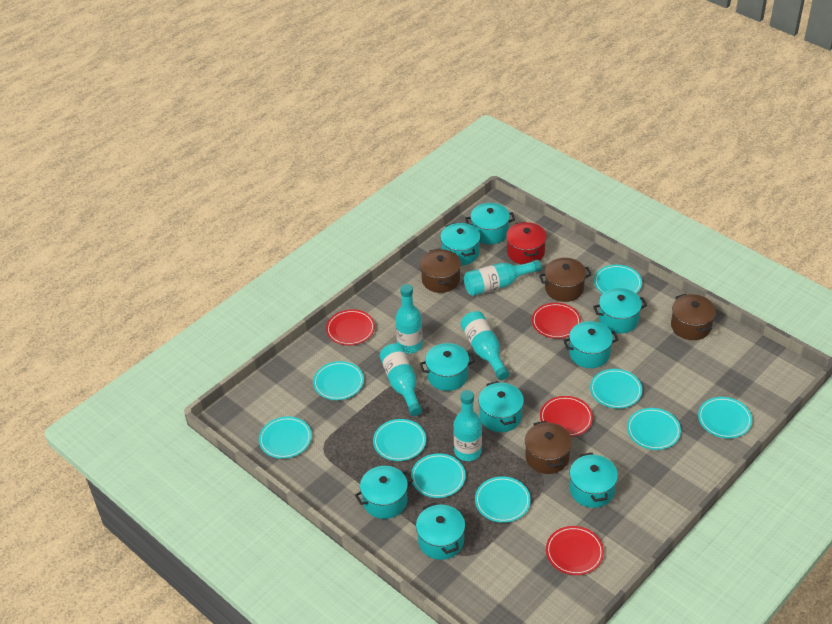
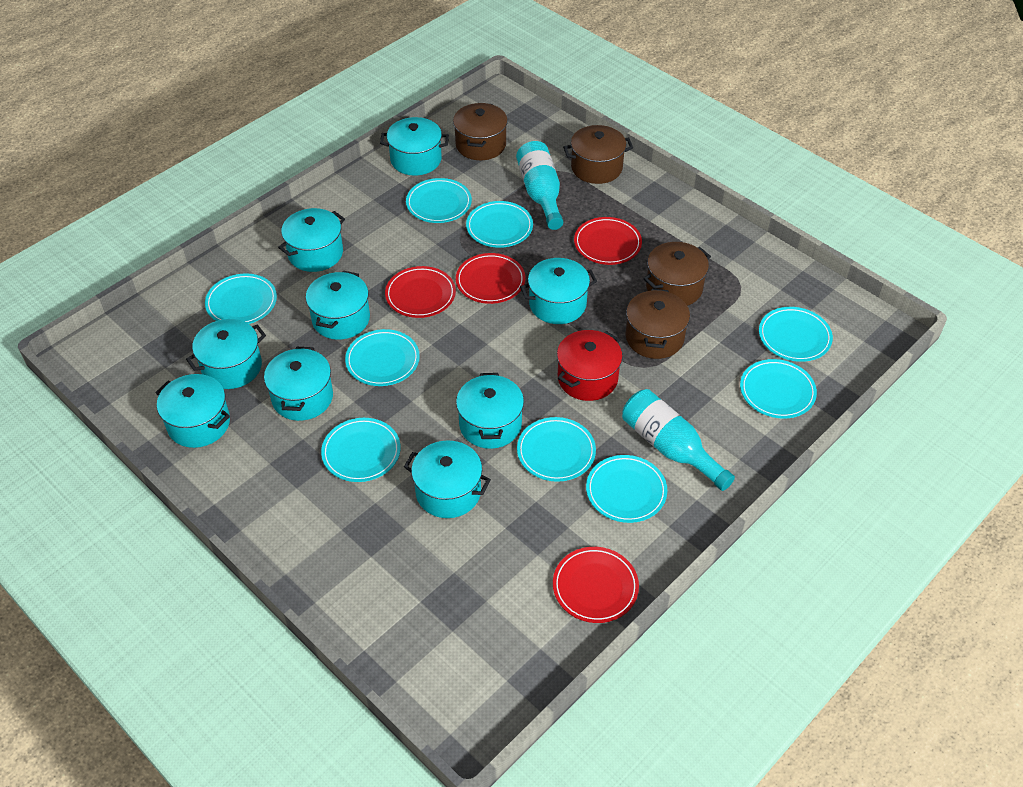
turquoise bottle: [380,344,422,416] [395,284,423,353] [454,390,482,461] [460,311,509,380] [464,260,542,296] = 5 -> [516,141,563,230] [622,389,735,491] = 2

